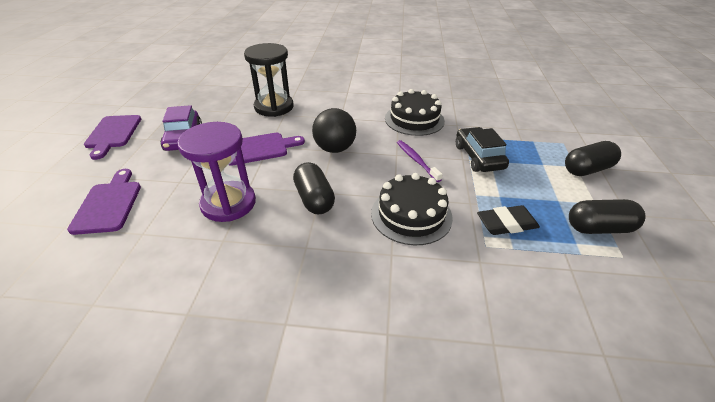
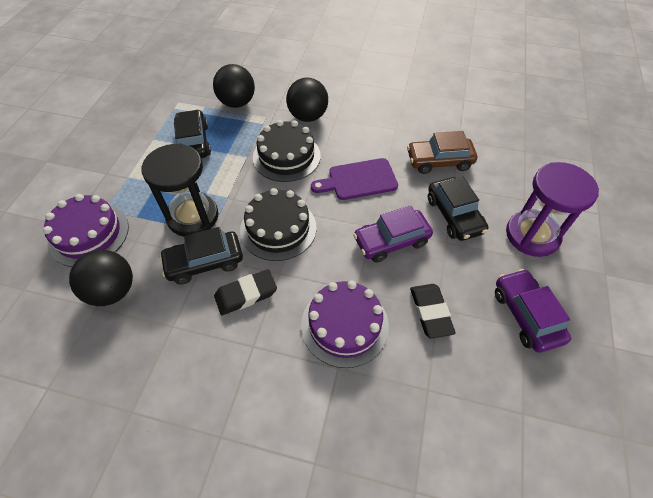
black ball: [312,108,356,153] = 1 -> [69,250,133,306] [213,64,255,108] [286,78,328,122] = 3
black capsule: [293,162,335,215] [565,141,621,176] [569,199,646,234] = 3 -> none = 0
black car: [456,127,509,172] = 1 -> [159,227,243,284] [174,109,211,158] [428,176,488,241] = 3
black eraser: [477,205,540,235] = 1 -> [214,269,277,315] [410,284,456,339] = 2
brown car: none = 0 -> [407,131,477,174] = 1
purple cake: none = 0 -> [43,194,129,267] [301,280,389,368] = 2
purple car: [161,105,202,151] = 1 -> [353,205,433,262] [495,269,571,353] = 2
purple cutting board: [67,169,141,235] [84,115,141,160] [229,133,305,166] = 3 -> [311,158,398,200] = 1
purple toothbrush: [397,140,443,182] = 1 -> none = 0

